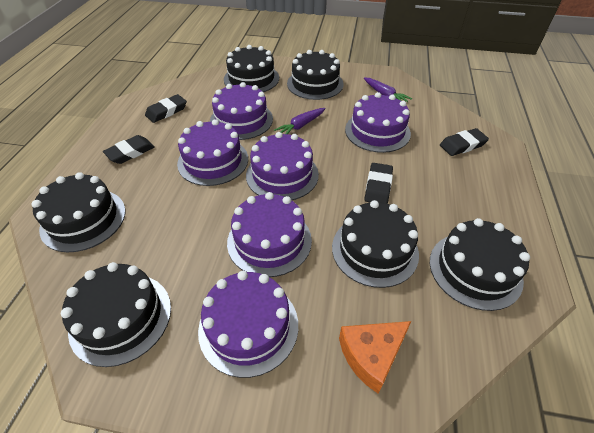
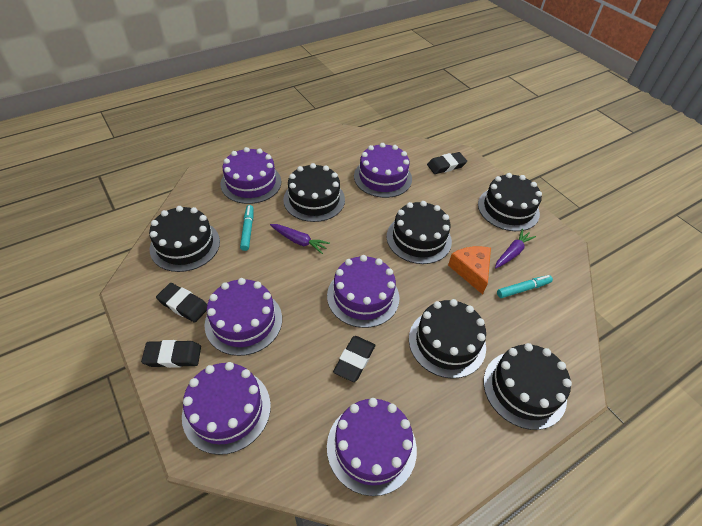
turquoise marker: none = 0 -> [240,205,254,251] [497,275,553,298] = 2

